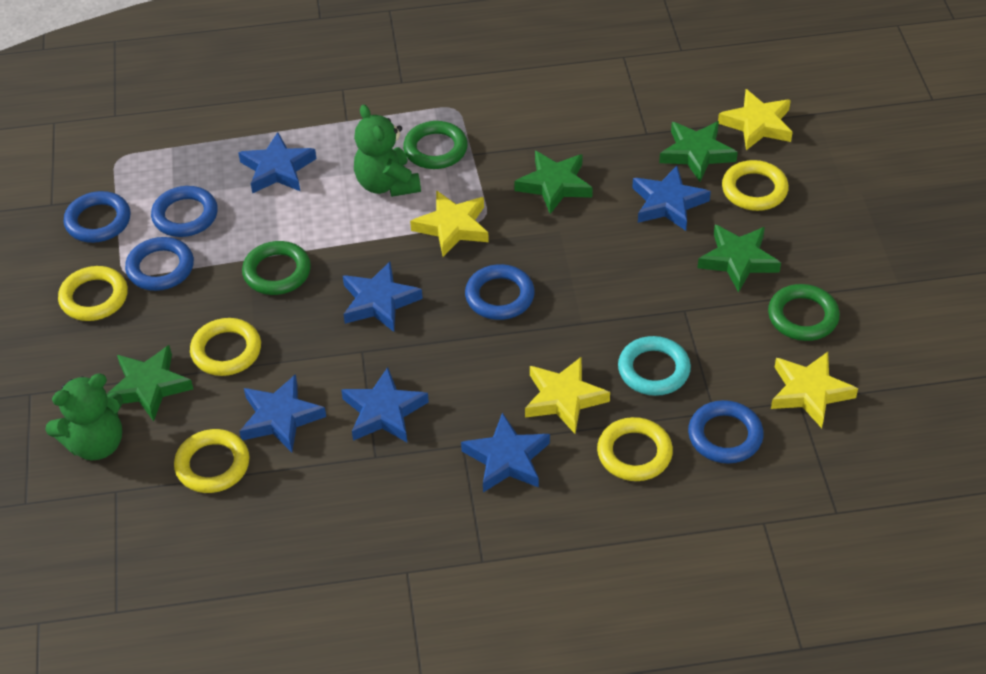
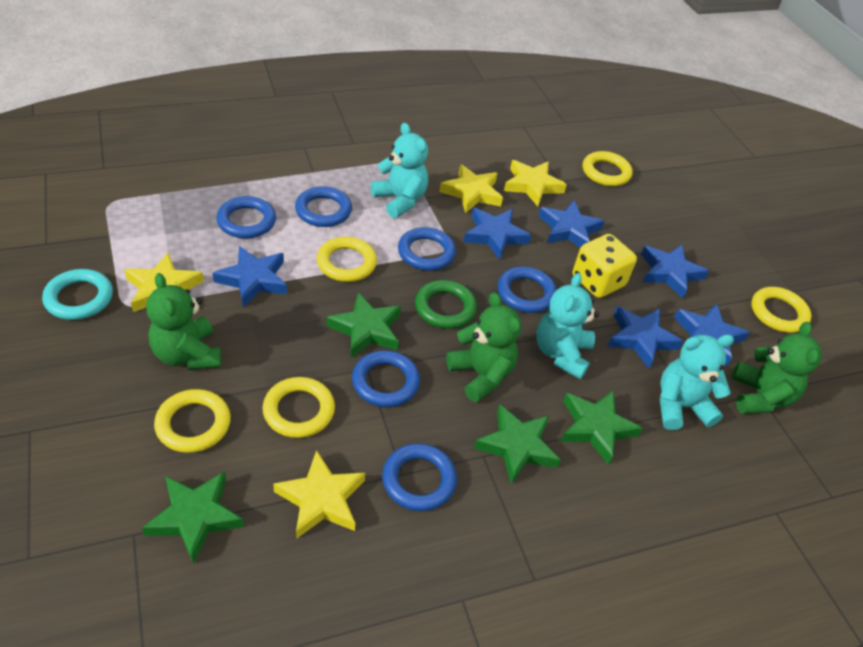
blue ring: [64,191,131,243] [125,237,194,291] [151,186,218,237] [465,264,535,320] [688,400,764,464] = 5 -> [216,196,276,238] [295,186,352,227] [352,350,420,407] [382,443,457,511] [398,227,456,271] [497,266,557,313] = 6
green ring: [242,241,311,295] [403,121,468,169] [768,284,840,341] = 3 -> [415,280,477,329] = 1
green teddy bear: [45,373,123,461] [354,105,421,197] = 2 -> [146,273,221,370] [446,292,521,402] [732,322,822,414] = 3
turquoise teddy bear: none = 0 -> [371,123,428,218] [536,273,599,379] [660,334,734,430] = 3
yellow dice: none = 0 -> [573,234,637,298] = 1

